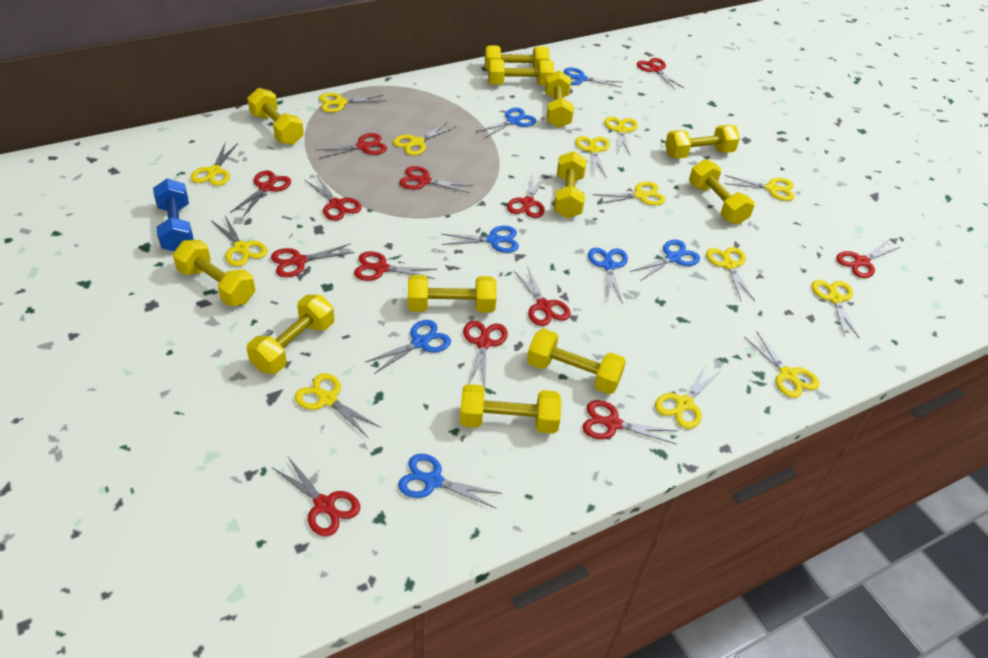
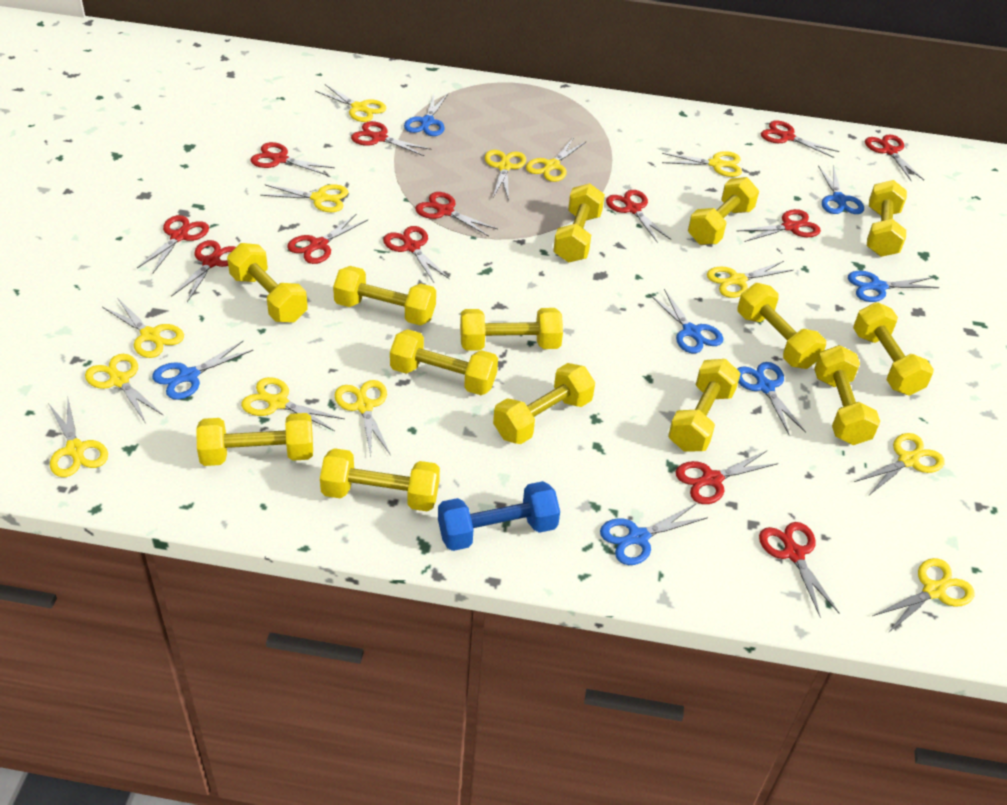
yellow dumbbell: [173,240,256,306] [246,295,334,374] [247,88,304,145] [408,275,496,313] [460,384,561,434] [485,45,550,70] [488,59,554,85] [527,329,626,394] [545,70,574,128] [554,151,587,218] [665,125,740,159] [689,159,755,225] = 12 -> [196,413,313,466] [227,243,308,322] [320,448,440,512] [333,266,436,326] [390,329,498,395] [460,308,563,351] [493,363,595,444] [553,183,605,263] [668,359,741,452] [688,177,759,245] [738,283,826,369] [814,345,880,445] [853,302,934,396] [867,180,907,257] = 14

